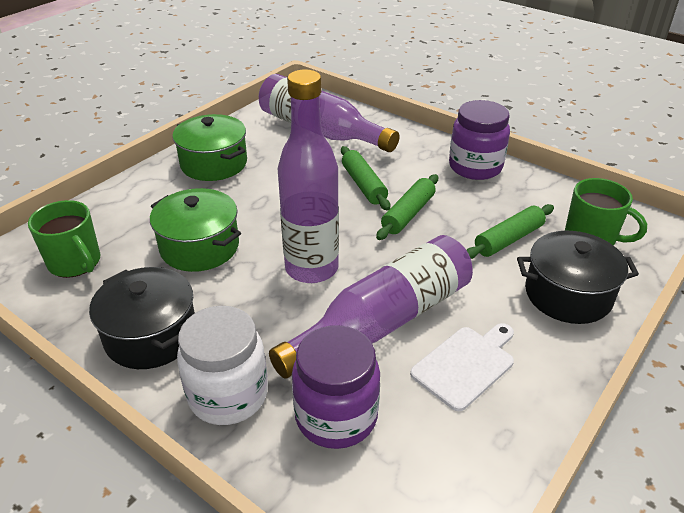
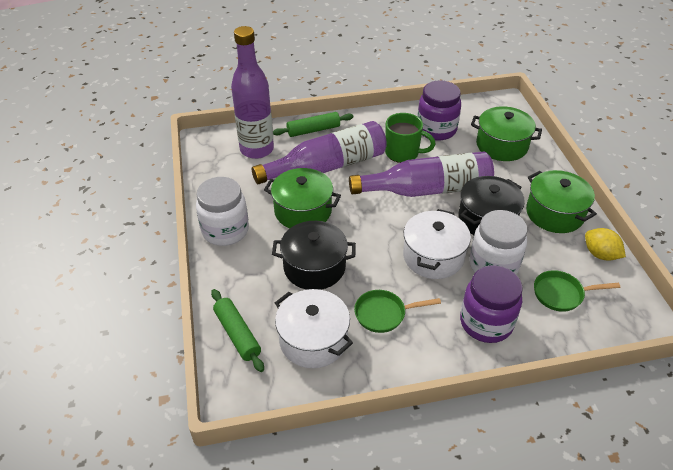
green mug: [28,200,101,278] [565,178,647,246] = 2 -> [385,113,435,163] = 1
green pan: none = 0 -> [354,290,441,333] [534,270,620,312] = 2
green pot: [150,188,241,272] [172,114,247,181] = 2 -> [264,168,341,228] [471,106,542,161] [526,170,597,233] = 3
green rolling pin: [341,146,390,211] [376,174,438,240] [467,204,554,259] = 3 -> [211,289,264,372] [273,112,353,137] = 2
white cutting board: [410,323,514,411] = 1 -> none = 0
white jar: [177,306,268,425] = 1 -> [196,177,249,246] [469,210,527,274] = 2
white pot: none = 0 -> [275,289,353,368] [403,209,471,279] = 2
yellow lemon: none = 0 -> [585,228,626,261] = 1

